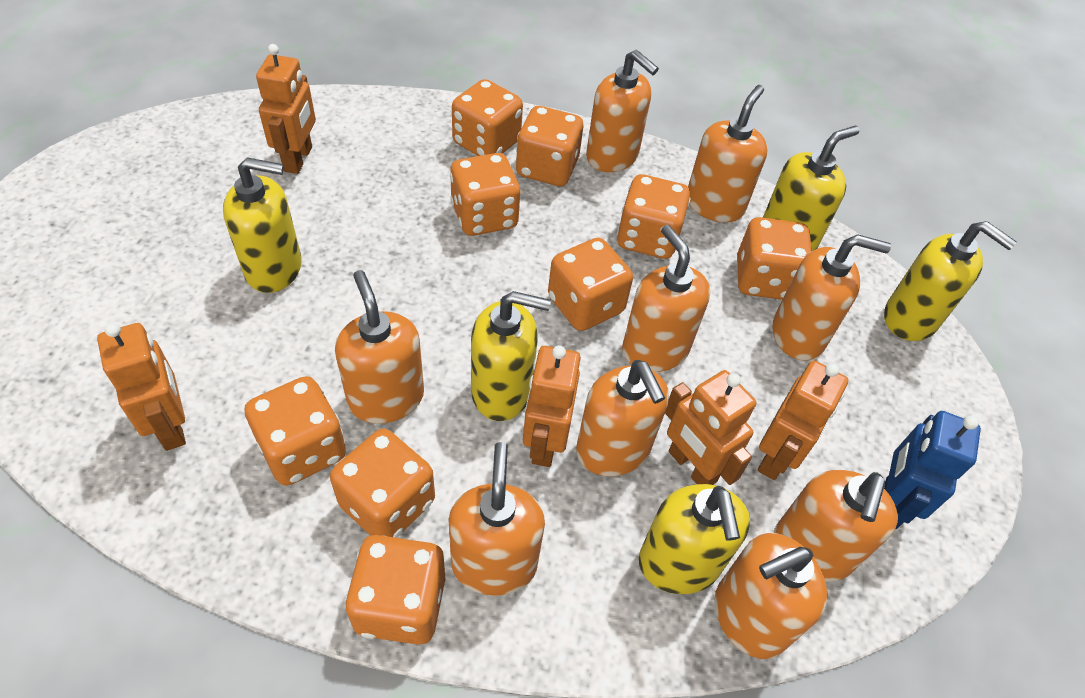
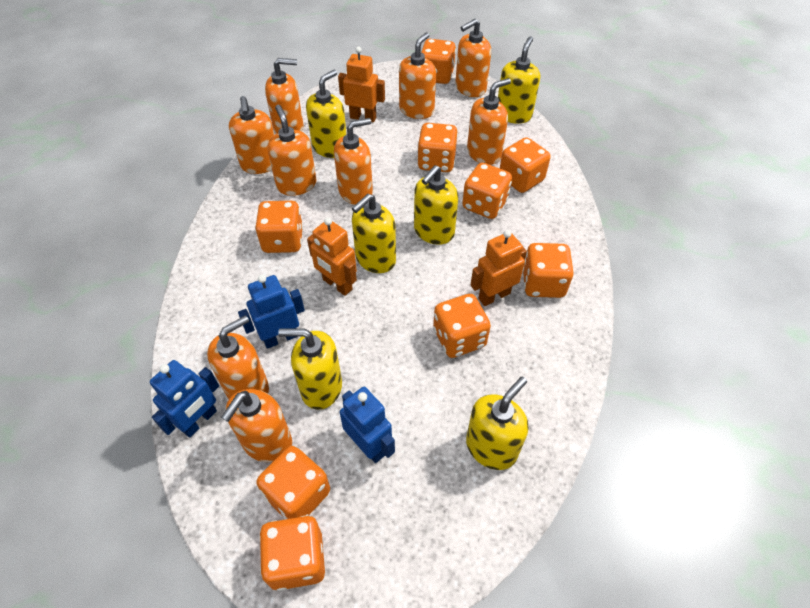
blue robot: [884,411,981,529] = 1 -> [150,360,219,438] [238,274,305,349] [340,387,395,463] = 3
orange robot: [97,323,186,451] [256,44,316,174] [523,345,581,467] [665,370,756,485] [758,360,848,480] = 5 -> [307,217,357,296] [338,46,385,123] [471,230,527,306] = 3
yellow soap dispenser: [223,157,302,293] [471,291,551,421] [639,484,750,594] [763,125,860,251] [884,221,1017,341] = 5 -> [278,329,342,410] [306,70,347,158] [352,194,396,273] [414,165,458,245] [466,377,528,470] [498,36,540,124] = 6

